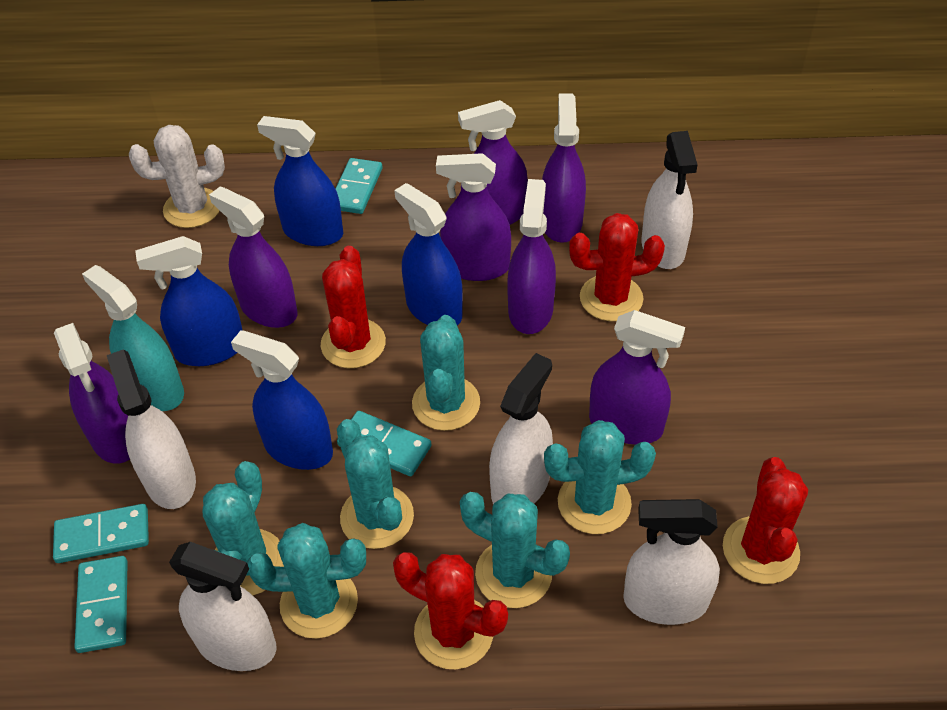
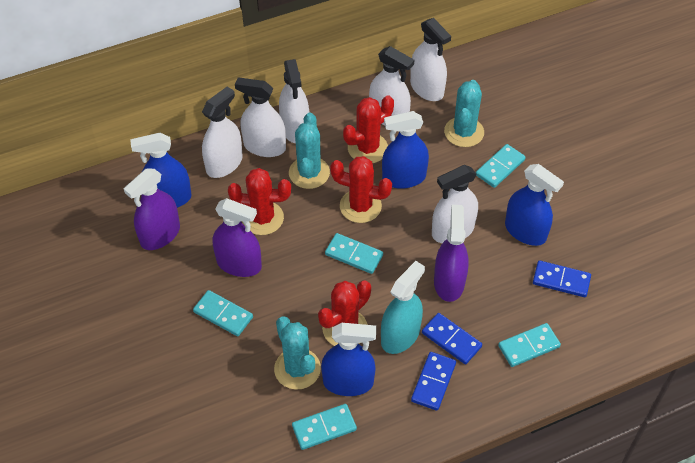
blue domino: none = 0 -> [411,352,456,411] [422,313,482,364] [533,260,591,297] = 3
purple spray bottle: [54,323,130,464] [209,186,297,328] [436,153,511,281] [458,100,528,225] [507,179,556,334] [542,93,586,243] [589,310,685,445] = 7 -> [124,168,180,250] [212,198,262,277] [434,205,469,302] = 3
turquoise cactus: [203,461,284,595] [247,523,366,639] [337,419,414,549] [412,315,480,431] [460,492,570,608] [544,420,656,534] = 6 -> [274,316,321,390] [289,113,330,189] [444,80,484,147] = 3
turquoise domino: [53,504,149,563] [74,556,128,653] [335,158,383,214] [337,411,431,476] = 4 -> [193,290,253,336] [292,404,357,450] [325,233,383,274] [476,144,526,188] [498,323,561,367] = 5
white cactus: [129,125,225,228] = 1 -> none = 0
white spray bottle: [107,349,196,509] [169,542,277,671] [489,353,553,504] [623,499,720,625] [641,131,698,269] = 5 -> [202,87,243,178] [235,78,286,157] [279,59,309,143] [369,46,414,125] [410,18,451,101] [432,165,478,243] = 6

